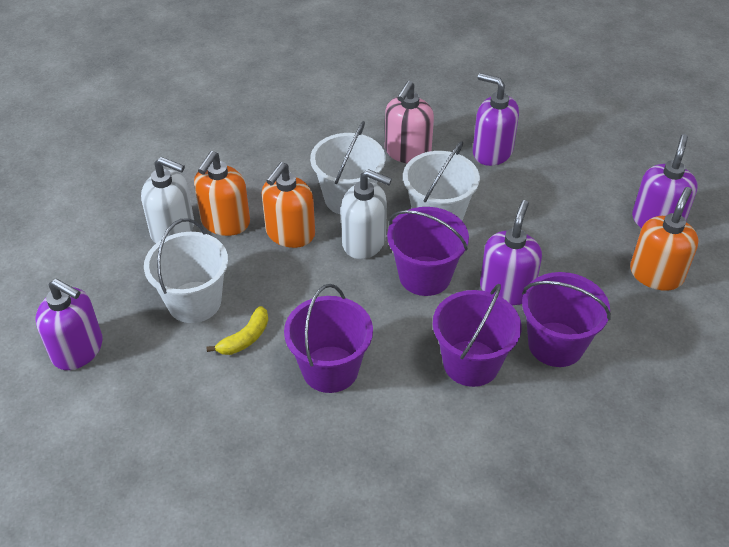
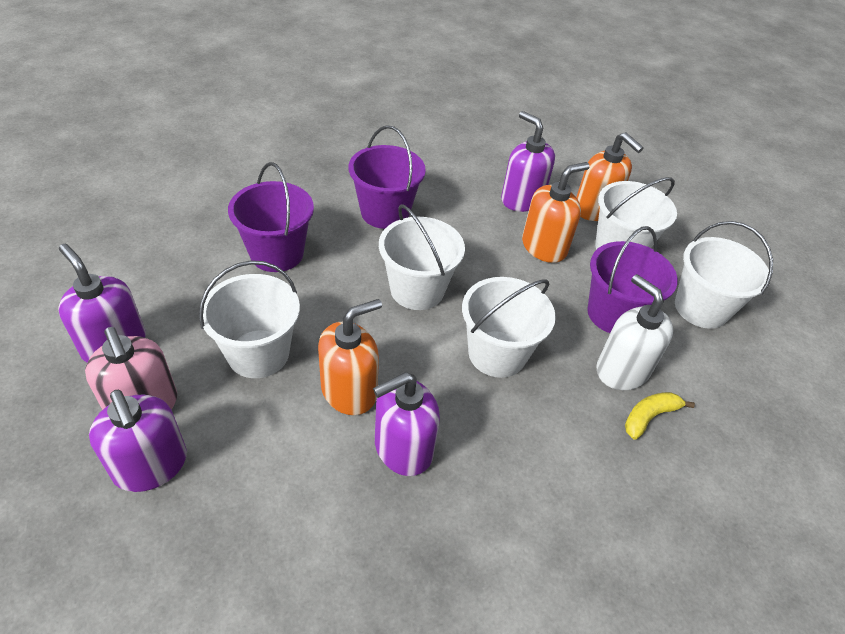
purple bucket: [284,284,373,393] [387,207,469,296] [433,284,521,387] [522,272,611,367] = 4 -> [228,162,314,272] [349,125,426,229] [587,226,678,333] = 3
white bucket: [144,218,228,323] [310,121,385,215] [403,141,480,221] = 3 -> [199,260,300,378] [379,204,465,310] [462,277,556,378] [595,177,677,250] [675,221,773,329] = 5
white soap dispenser: [141,157,194,243] [341,169,392,259] = 2 -> [596,274,673,390] = 1

